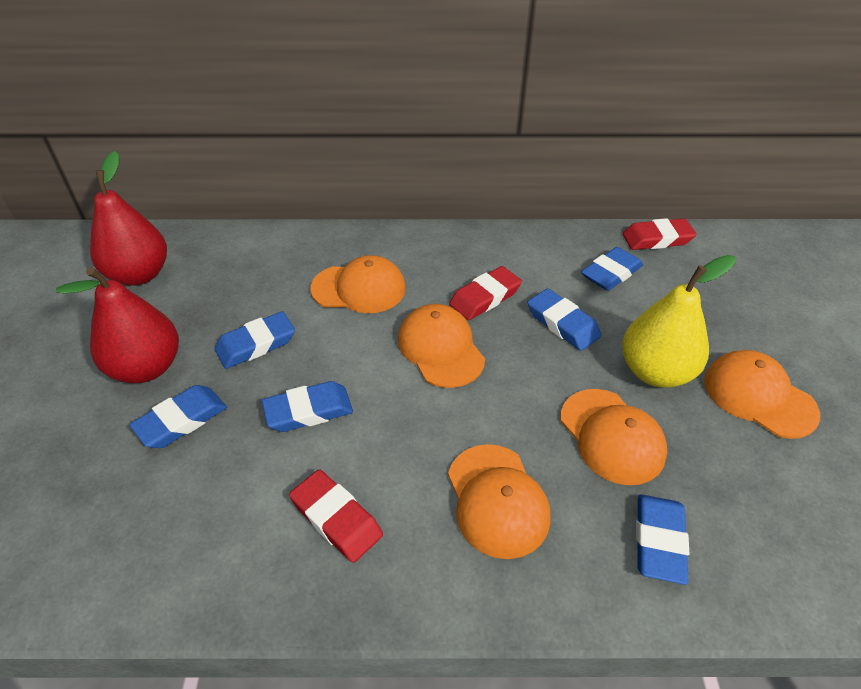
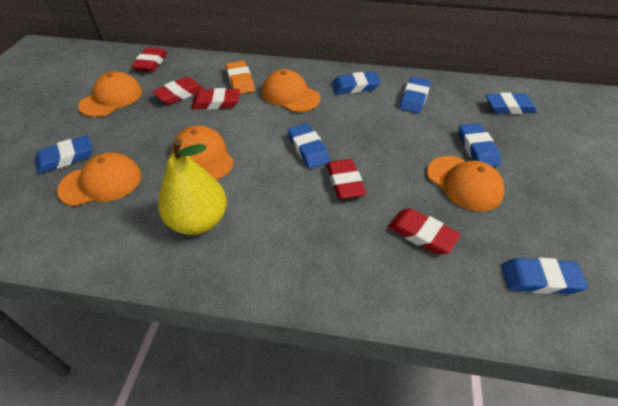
blue eraser: [129,385,227,448] [215,311,295,369] [262,381,353,432] [528,289,601,351] [581,247,643,291] [636,494,689,585] = 6 -> [35,135,92,174] [288,123,330,169] [332,72,381,94] [399,77,431,114] [459,123,501,167] [486,92,537,114] [502,258,588,294] = 7
orange eraser: none = 0 -> [226,61,255,94] = 1
red eraser: [289,469,383,563] [449,266,522,320] [622,218,696,250] = 3 -> [131,48,167,72] [152,77,204,105] [191,88,240,110] [327,159,366,199] [388,208,461,255] = 5
red pear: [56,267,179,383] [90,151,167,286] = 2 -> none = 0

